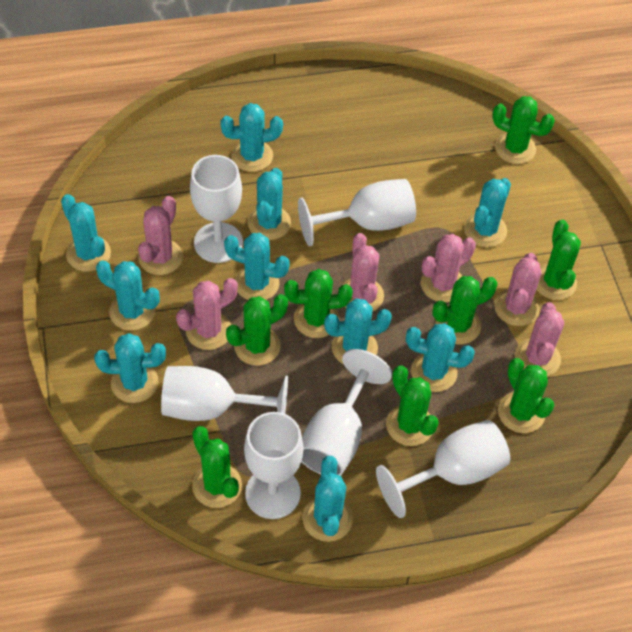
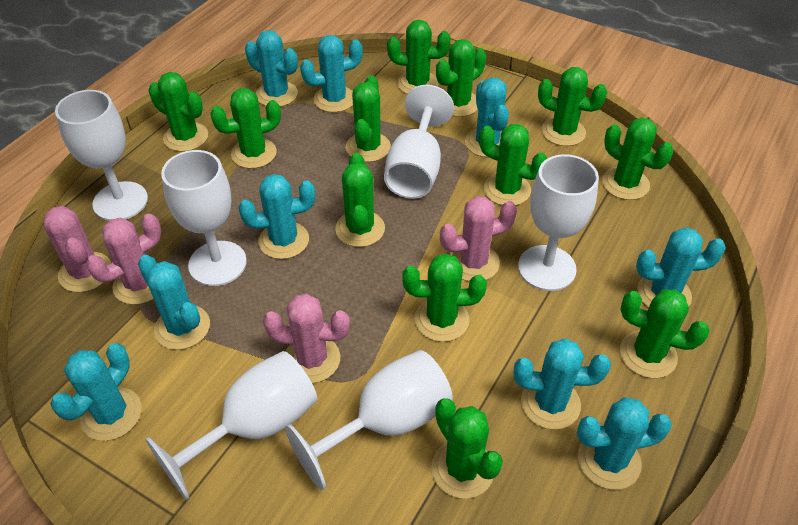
green cactus: [192,426,242,508] [226,294,288,366] [284,269,353,338] [386,365,439,446] [432,276,498,344] [492,96,555,164] [498,358,554,433] [536,220,581,300] = 8 -> [148,72,208,152] [210,88,281,169] [335,153,385,247] [346,75,391,162] [387,20,451,94] [402,253,487,342] [431,398,503,499] [436,39,486,117] [479,124,547,206] [538,67,607,146] [602,118,673,200] [620,289,709,378] = 12
pink cactus: [138,196,183,275] [176,278,238,350] [342,233,384,312] [421,234,476,303] [494,253,541,326] [515,302,564,377] = 6 -> [43,206,111,292] [86,214,161,305] [263,294,350,383] [440,196,517,281] = 4
turquoise cactus: [61,194,111,272] [94,333,166,403] [96,261,160,331] [220,103,283,172] [224,233,290,300] [247,168,291,240] [302,456,353,542] [324,299,392,365] [406,323,475,392] [464,178,511,247] = 10 -> [50,343,142,441] [138,255,210,350] [239,174,315,259] [245,30,298,107] [300,35,363,112] [465,78,509,158] [514,338,611,429] [577,397,672,490] [636,227,726,308] = 9

